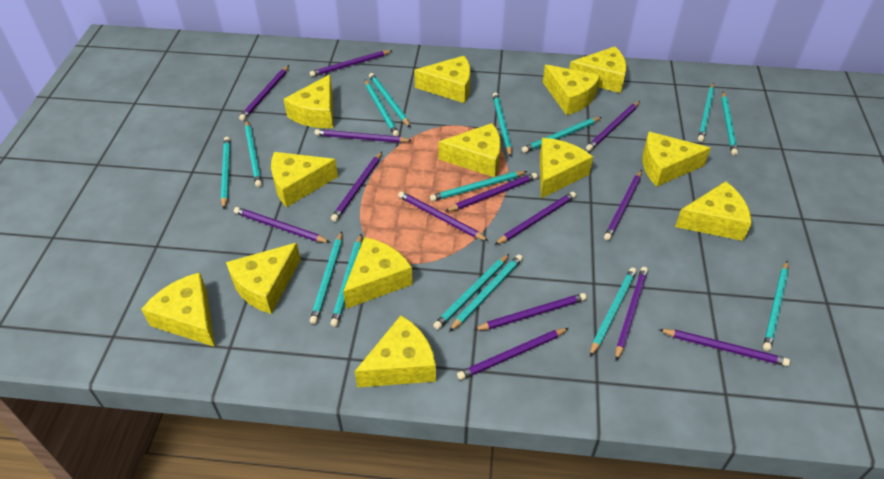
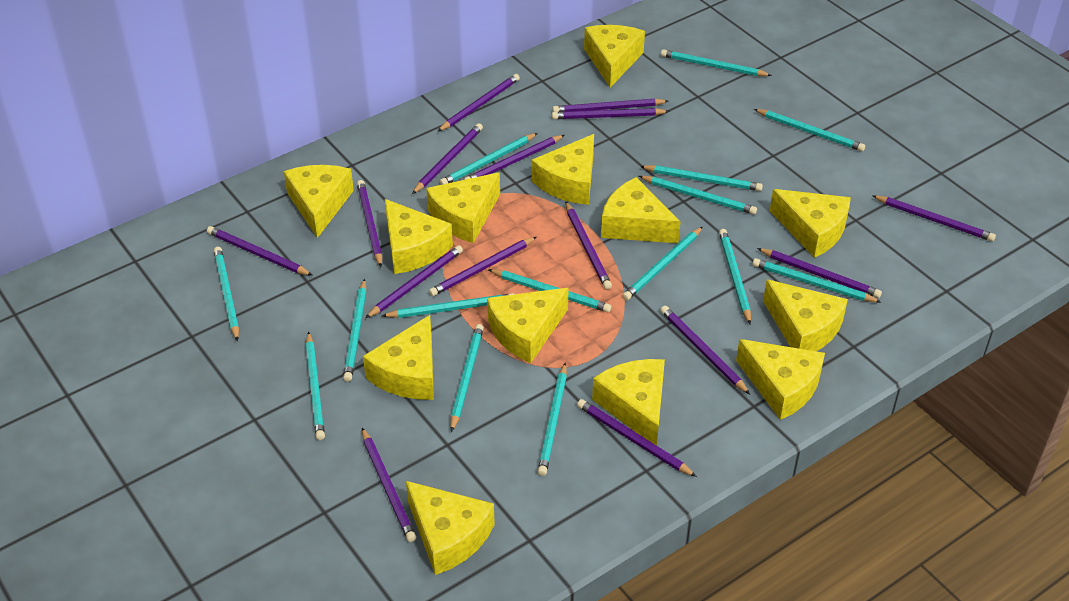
purple pencil: [234,207,331,243] [239,65,289,121] [310,50,393,77] [315,129,412,143] [331,152,382,222] [398,191,489,241] [445,173,538,212] [457,328,569,380] [474,293,587,330] [494,192,576,245] [586,101,640,151] [604,170,642,241] [615,267,648,361] [658,329,790,366] = 14 -> [207,226,313,276] [357,180,382,267] [362,428,416,542] [365,245,463,318] [412,123,483,194] [429,237,536,296] [437,74,520,132] [464,135,564,180] [552,108,670,119] [553,99,668,112] [565,201,612,289] [577,399,697,477] [660,306,750,394] [757,248,882,298] [872,195,996,242] = 15

